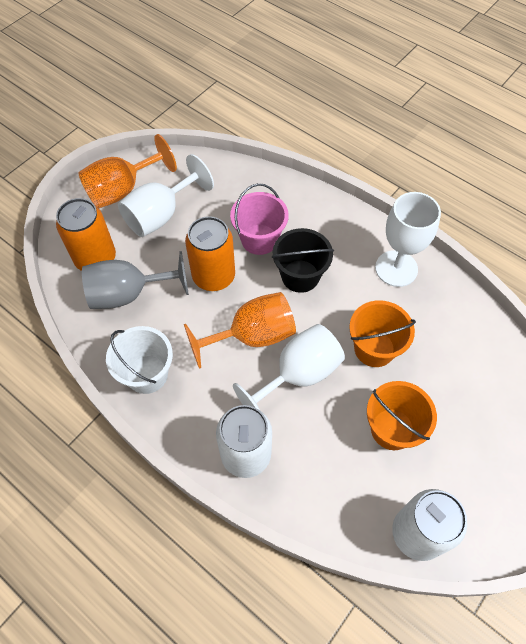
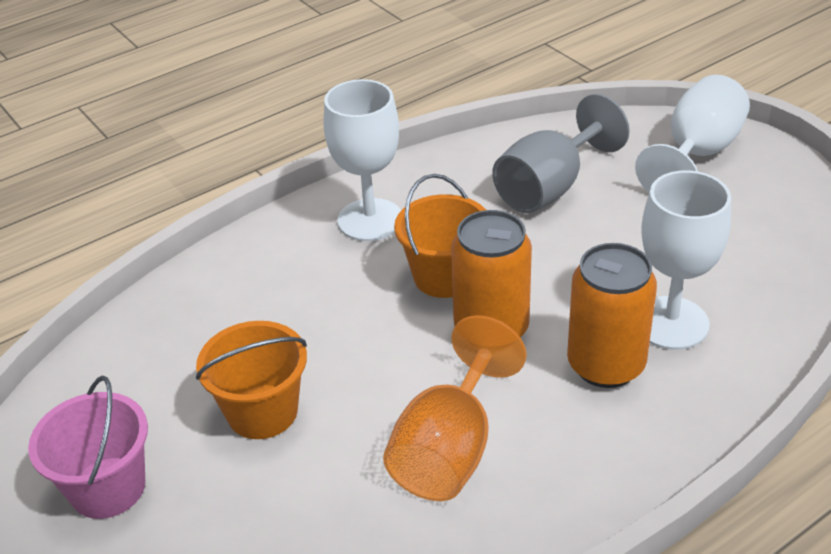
black bucket: [272,228,334,293] = 1 -> none = 0
orange goblet: [78,134,177,209] [184,292,296,369] = 2 -> [383,315,527,501] = 1
white bucket: [106,326,173,394] = 1 -> none = 0
white can: [216,405,272,478] [392,489,467,561] = 2 -> none = 0

